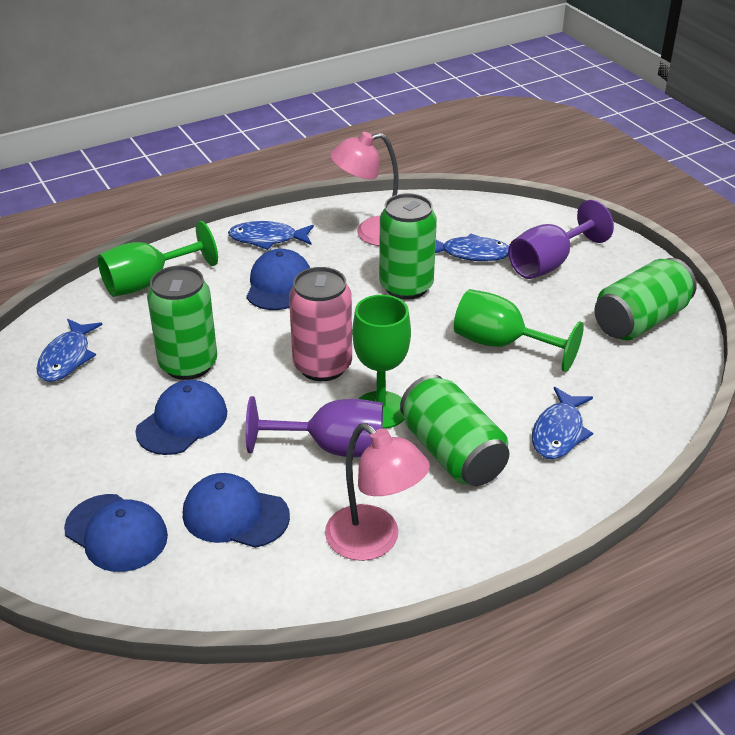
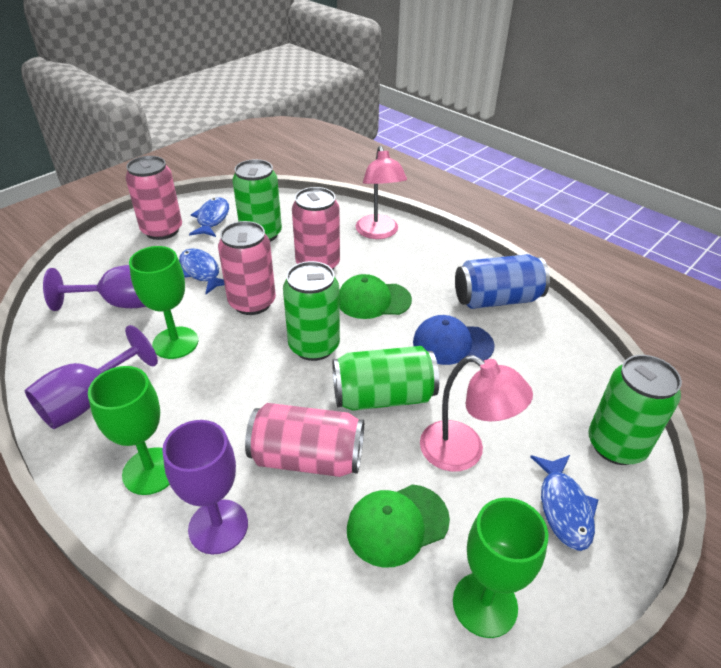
blue can: none = 0 -> [455,254,550,309] = 1
blue cap: [64,494,168,572] [135,380,227,455] [183,473,290,548] [246,249,310,310] = 4 -> [413,315,495,365] = 1
blue fish: [36,319,103,382] [228,221,314,250] [435,234,509,261] [532,387,593,459] = 4 -> [179,248,225,294] [189,197,229,237] [530,455,598,551] = 3
green cap: none = 0 -> [339,274,412,319] [347,484,450,568] = 2
pink can: [289,267,352,381] = 1 -> [126,156,182,240] [218,221,276,315] [245,403,364,477] [292,187,340,270] = 4
purple goblet: [245,396,383,457] [508,200,614,279] = 2 -> [25,325,158,429] [43,265,146,311] [162,420,248,555] = 3

